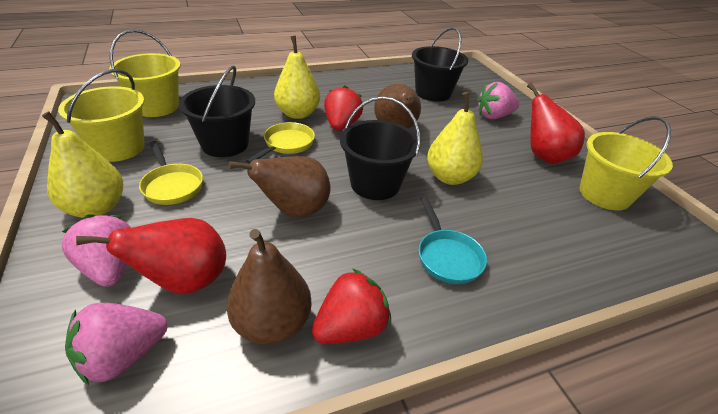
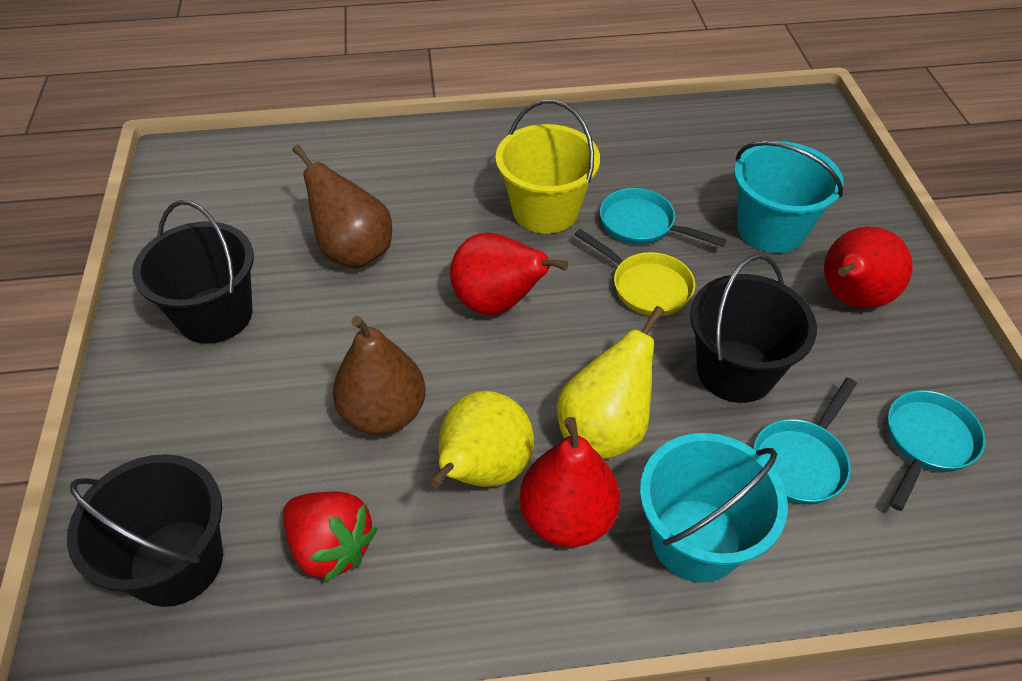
brown pear: [227,229,312,345] [229,156,330,218] [374,84,421,129] = 3 -> [292,144,392,269] [333,316,426,435] = 2
pink strawberry: [61,214,131,287] [65,303,167,385] [477,82,519,119] = 3 -> none = 0
red pear: [76,218,226,295] [527,83,585,164] = 2 -> [450,233,568,315] [519,417,620,547] [824,226,913,309] = 3
red strawberry: [312,269,391,344] [324,85,363,131] = 2 -> [283,492,377,583] = 1
turquoise bucket: none = 0 -> [640,433,788,583] [734,141,844,253] = 2
turquoise pan: [419,196,487,284] = 1 -> [600,188,727,247] [753,378,857,505] [887,390,986,511] = 3
yellow bucket: [58,69,145,162] [109,29,181,117] [579,116,673,210] = 3 -> [496,100,600,234] = 1
yellow pan: [139,141,203,205] [246,122,315,164] = 2 -> [574,229,695,316] = 1
yellow pear: [42,111,123,218] [274,36,320,119] [427,92,483,185] = 3 -> [429,391,534,489] [557,306,664,459] = 2

